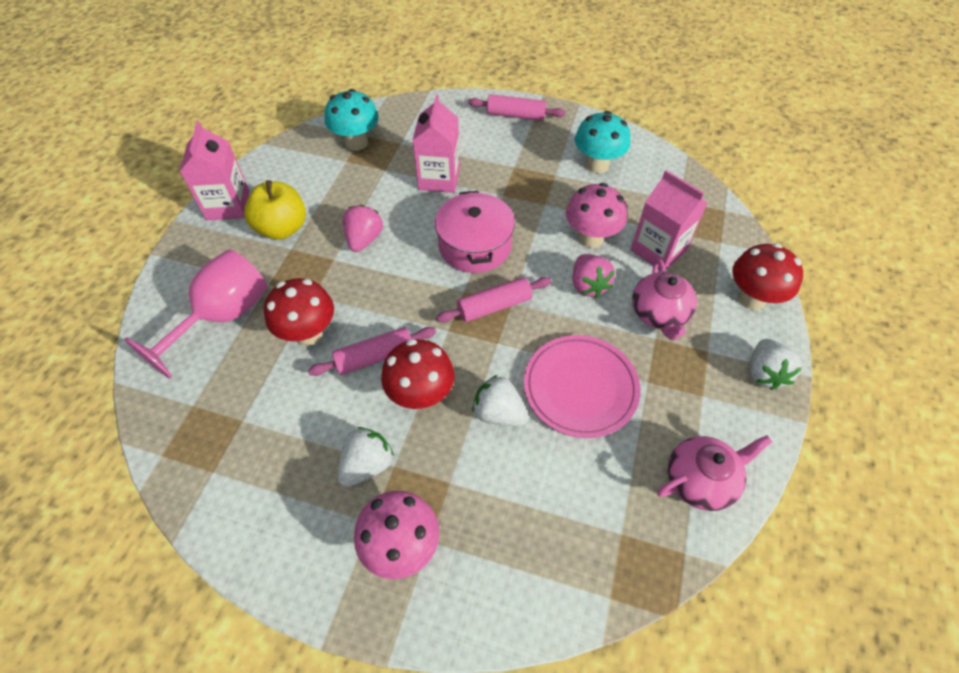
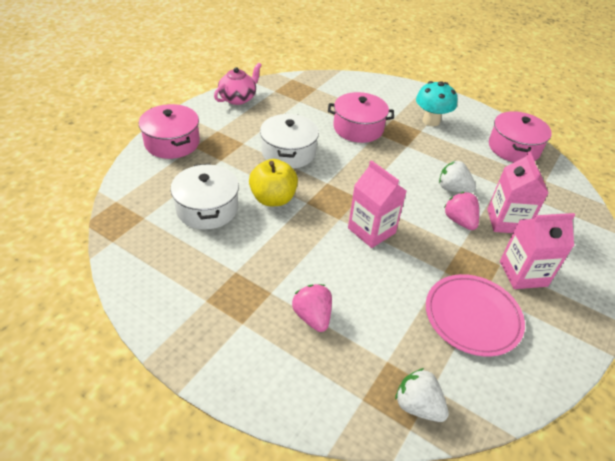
pink goblet: [124,249,268,379] = 1 -> none = 0
pink mushroom: [354,491,439,579] [566,183,627,248] = 2 -> none = 0
pink pot: [435,191,515,273] = 1 -> [139,104,200,159] [328,92,394,143] [489,111,552,162] = 3
pink rolling pin: [308,327,436,376] [436,277,552,323] [468,94,565,121] = 3 -> none = 0
pink teapot: [632,259,697,340] [657,435,772,511] = 2 -> [214,63,262,105] = 1
red mushroom: [264,278,334,346] [381,339,454,409] [732,243,803,310] = 3 -> none = 0
turquoise mushroom: [324,89,379,151] [575,111,630,173] = 2 -> [416,81,457,126] = 1
white pot: none = 0 -> [171,164,239,229] [260,114,319,169] = 2
white strawberry: [338,427,394,487] [472,375,529,426] [750,339,802,390] = 3 -> [395,368,449,422] [439,161,476,193] = 2

